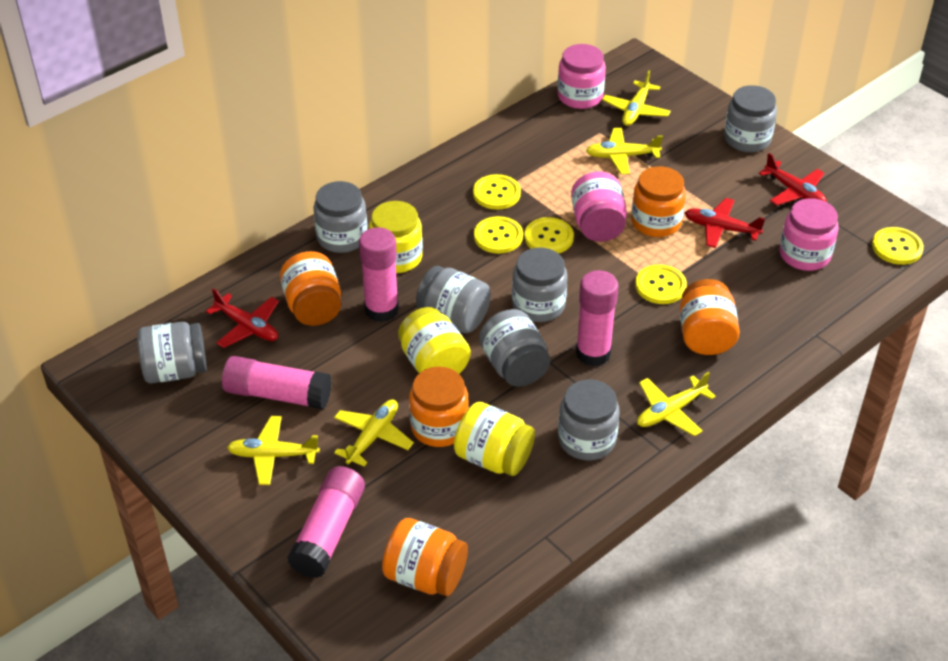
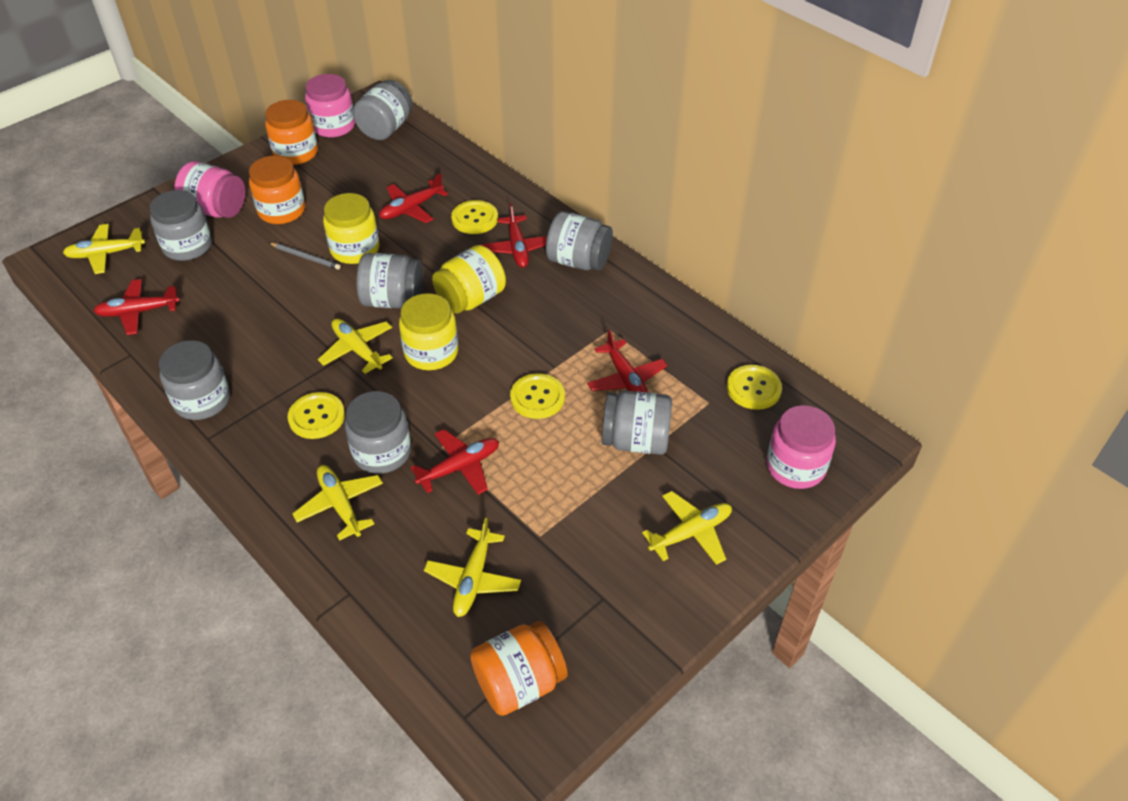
grey pencil: none = 0 -> [269,243,341,270] = 1
orange jar: [280,251,341,326] [382,518,468,596] [409,367,469,447] [631,166,686,237] [680,279,740,355] = 5 -> [249,156,305,224] [265,100,318,165] [470,621,568,716] = 3
pink glue stick: [222,356,332,409] [287,466,365,578] [359,227,399,322] [576,270,618,367] = 4 -> none = 0
red plane: [206,288,279,348] [685,198,765,248] [759,153,827,206] = 3 -> [94,279,180,335] [379,173,448,223] [410,429,499,495] [480,203,547,268] [587,329,667,392] = 5
yellow button: [473,174,521,210] [474,216,523,254] [524,217,574,253] [635,265,687,304] [872,227,924,265] = 5 -> [288,392,345,439] [451,200,498,234] [510,373,565,419] [727,365,782,410] = 4

